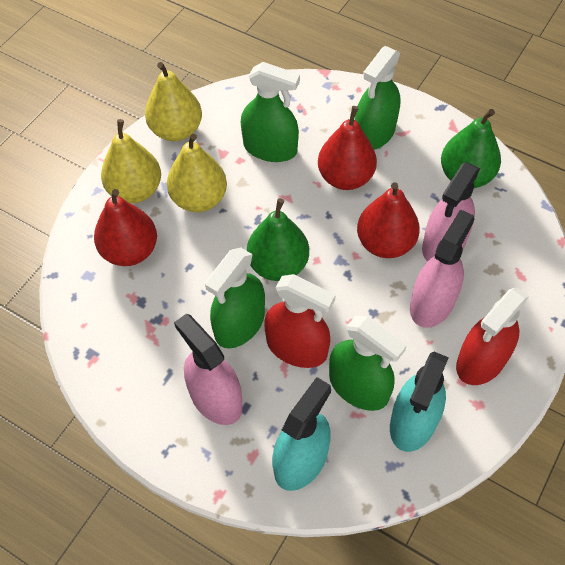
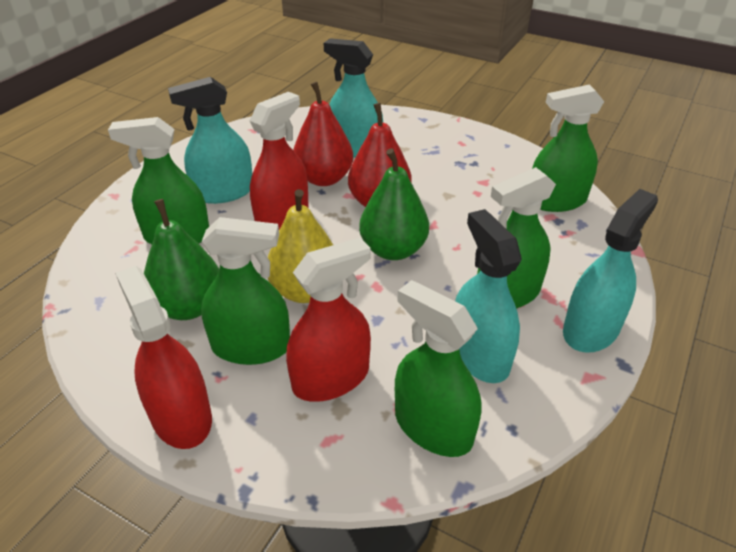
green spray bottle: [205,247,265,348] [241,62,300,162] [329,316,407,411] [355,46,400,150] = 4 -> [108,117,209,244] [201,217,290,365] [395,280,482,457] [477,167,556,309] [532,85,604,212] = 5
pink spray bottle: [174,314,243,425] [410,209,474,328] [422,162,480,262] = 3 -> none = 0
red pear: [94,189,157,266] [318,106,377,190] [357,182,420,258] = 3 -> [293,82,353,186] [348,103,412,207] = 2
red spray bottle: [264,274,336,368] [456,287,529,385] = 2 -> [115,266,212,449] [250,92,309,230] [286,238,371,402] = 3
turquoise spray bottle: [272,377,331,491] [390,352,449,452] = 2 -> [168,77,252,204] [324,38,383,158] [455,209,522,383] [563,189,658,353] = 4
yellow pear: [101,119,161,203] [145,62,202,141] [167,134,227,212] = 3 -> [268,189,333,303] = 1

